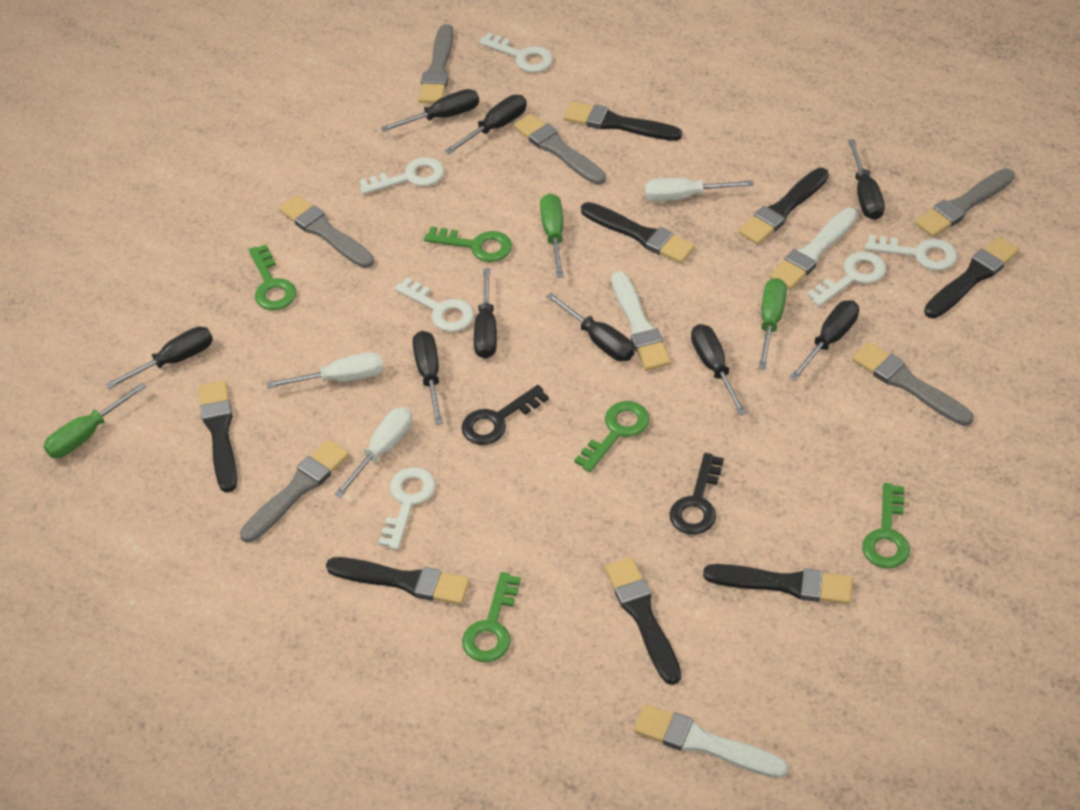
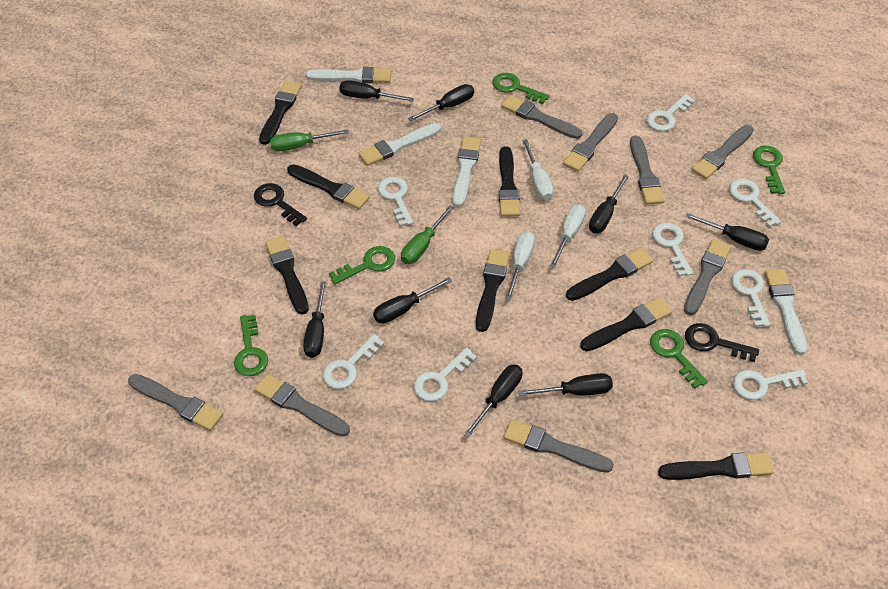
black screwdriver: [105,327,213,389] [381,89,479,132] [413,331,443,425] [445,95,527,154] [474,268,497,359] [546,293,634,361] [691,324,747,415] [789,300,859,381] [848,139,885,220] = 9 -> [303,281,326,358] [339,80,414,102] [373,277,452,323] [408,84,474,121] [464,364,522,438] [518,373,613,396] [589,174,629,233] [685,213,769,251] = 8
green screwdriver: [43,383,146,458] [540,193,564,278] [758,278,787,370] = 3 -> [270,129,349,152] [401,205,454,264] = 2
grey brush: [240,440,349,542] [279,195,374,268] [418,24,454,104] [513,113,606,185] [852,342,974,426] [915,168,1015,237] = 6 -> [128,374,223,431] [254,374,350,437] [501,95,582,139] [503,419,614,473] [563,113,618,172] [630,135,665,205] [684,239,731,315] [691,125,754,179] = 8
white brush: [611,271,671,371] [634,704,788,778] [770,208,858,290] = 3 -> [306,67,391,83] [358,123,441,166] [452,137,481,207] [764,269,807,355] = 4
white key: [359,157,444,194] [378,467,436,550] [395,277,474,332] [479,32,553,73] [807,251,886,306] [865,235,957,271] = 6 -> [323,334,385,389] [378,176,413,227] [414,347,477,401] [647,94,695,131] [652,223,693,277] [729,179,781,227] [731,269,770,327] [733,370,808,400] = 8

